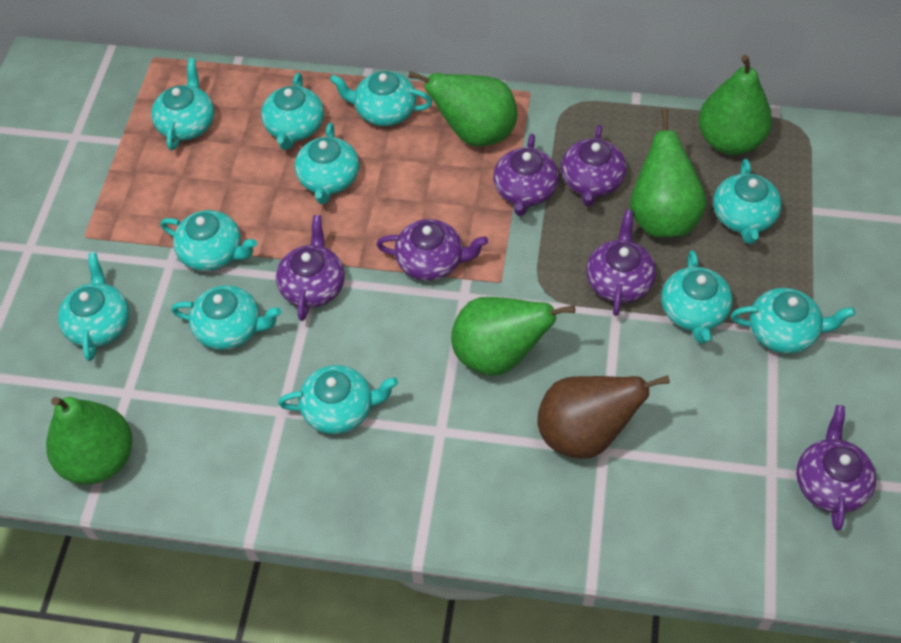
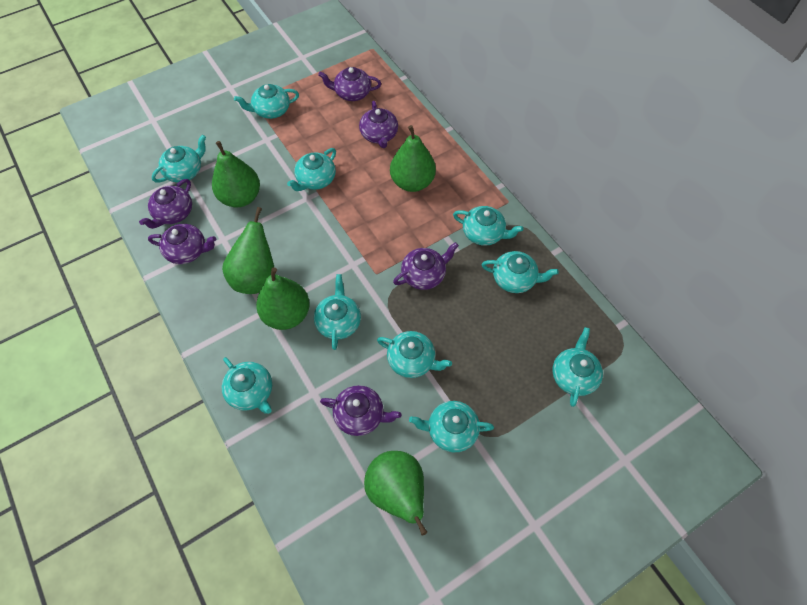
brown pear: [537,375,670,459] = 1 -> none = 0
turquoise teapot: [58,253,129,361] [151,58,214,150] [160,210,257,271] [171,285,281,350] [261,73,324,150] [278,365,398,434] [295,123,359,204] [330,71,433,126] [661,250,733,344] [713,159,782,244] [731,288,855,354] = 11 -> [152,135,206,183] [221,357,272,414] [234,84,299,119] [287,148,336,191] [314,274,361,350] [377,331,452,378] [409,401,494,452] [453,206,523,246] [482,251,559,293] [552,327,603,407] = 10

